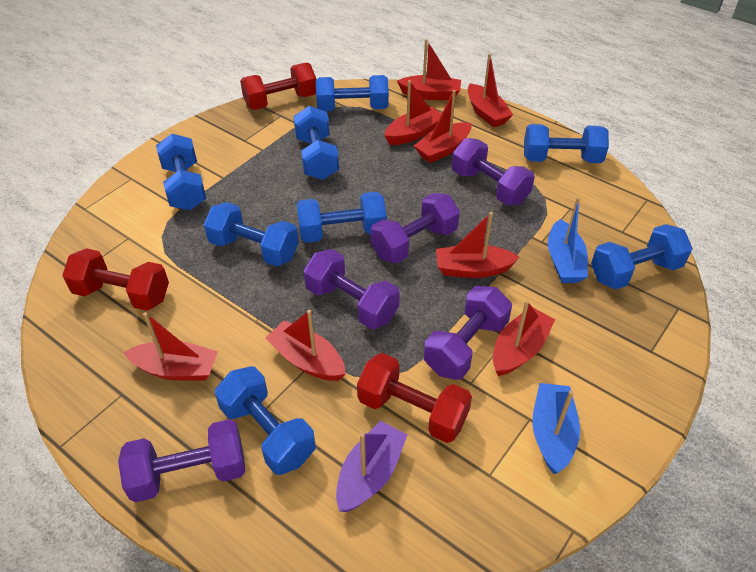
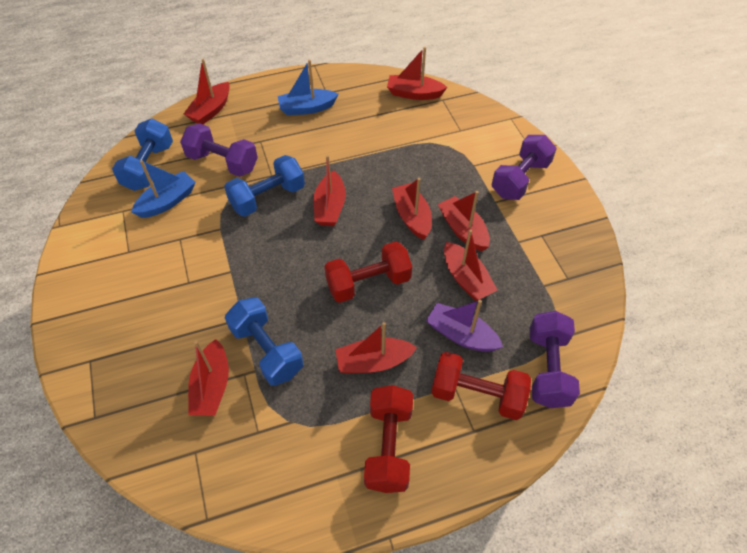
blue dumbbell: [156,134,206,210] [204,202,299,266] [215,367,316,475] [293,106,339,180] [297,191,387,243] [316,75,389,111] [524,124,609,163] [591,224,693,290] = 8 -> [112,118,173,191] [224,155,305,217] [225,297,303,386] = 3
purple dumbbell: [118,419,245,502] [303,249,400,329] [371,193,460,263] [424,286,512,380] [452,138,535,205] = 5 -> [180,123,258,177] [492,135,557,200] [530,311,580,408] = 3

